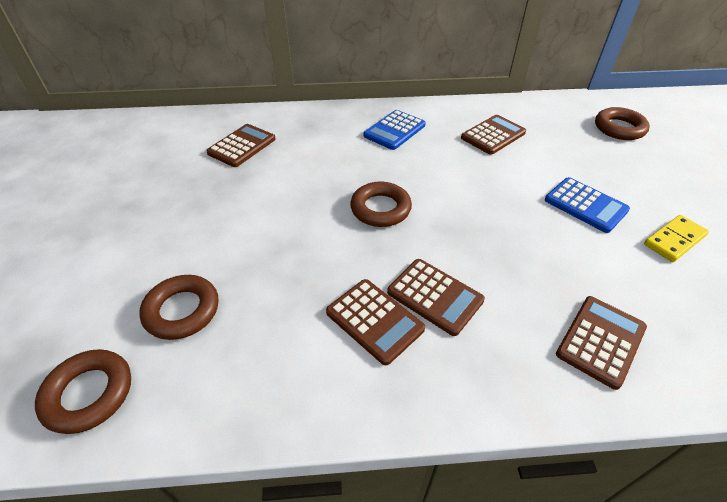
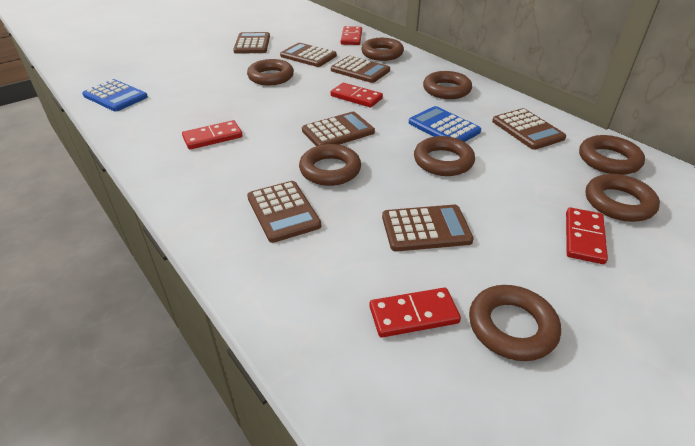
brown calculator: [206,124,276,167] [326,279,425,365] [387,259,485,336] [461,115,526,155] [556,296,647,390] = 5 -> [233,32,270,54] [247,181,321,243] [280,43,337,67] [302,112,375,146] [331,56,390,83] [382,205,474,252] [492,108,566,150] = 7
brown ring: [35,349,131,434] [139,275,218,340] [350,182,412,227] [595,107,650,140] = 4 -> [247,59,294,85] [299,144,361,186] [361,38,404,61] [414,136,475,176] [423,71,472,99] [469,285,561,361] [579,135,645,175] [586,174,660,222] = 8
red domino: none = 0 -> [182,120,243,150] [331,83,383,107] [341,26,362,45] [369,287,461,338] [566,207,608,264] = 5
yellow domino: [644,215,709,262] = 1 -> none = 0

